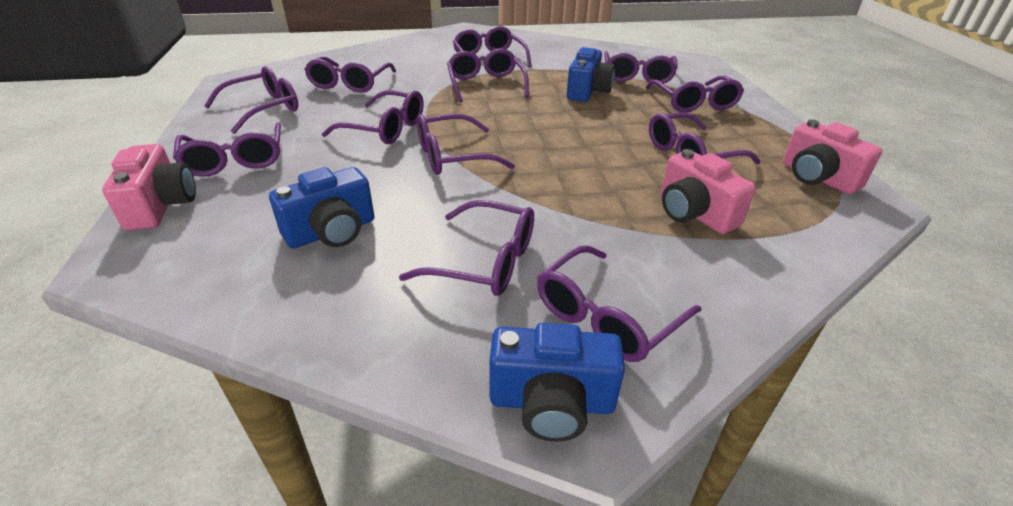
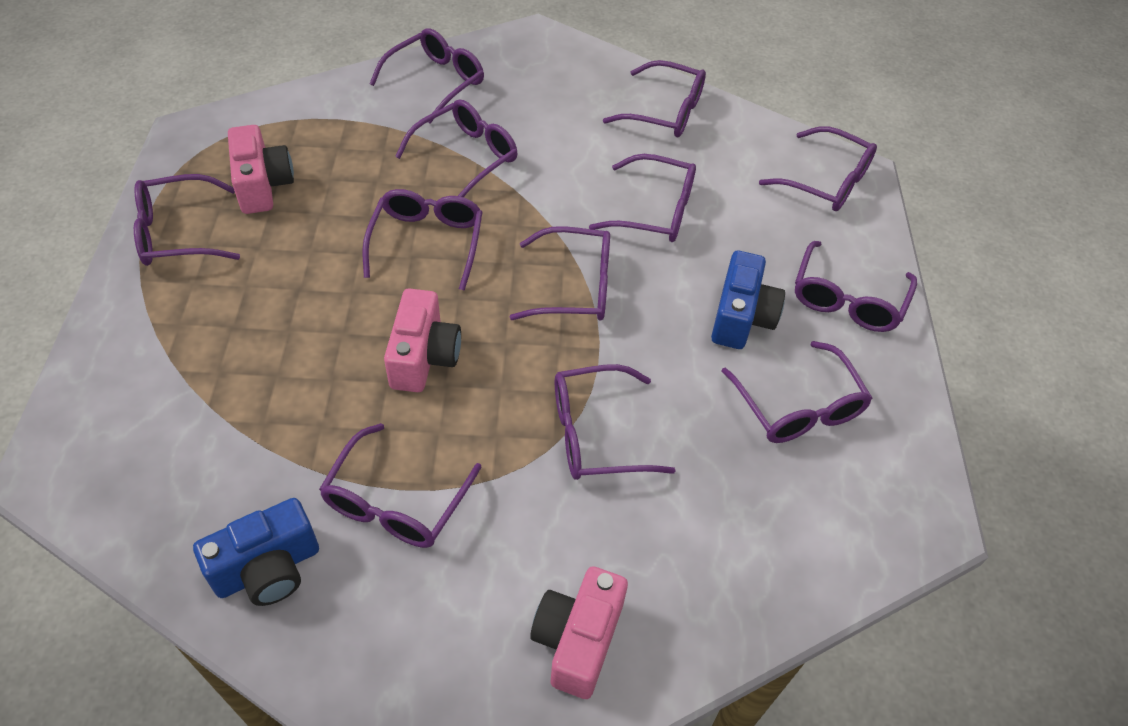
blue camera: [269,167,374,249] [489,323,625,442] [567,47,615,102] = 3 -> [193,498,319,606] [711,251,785,349] = 2

